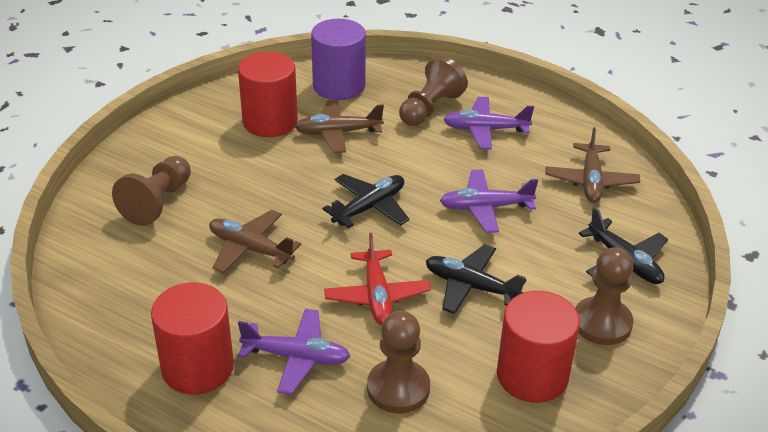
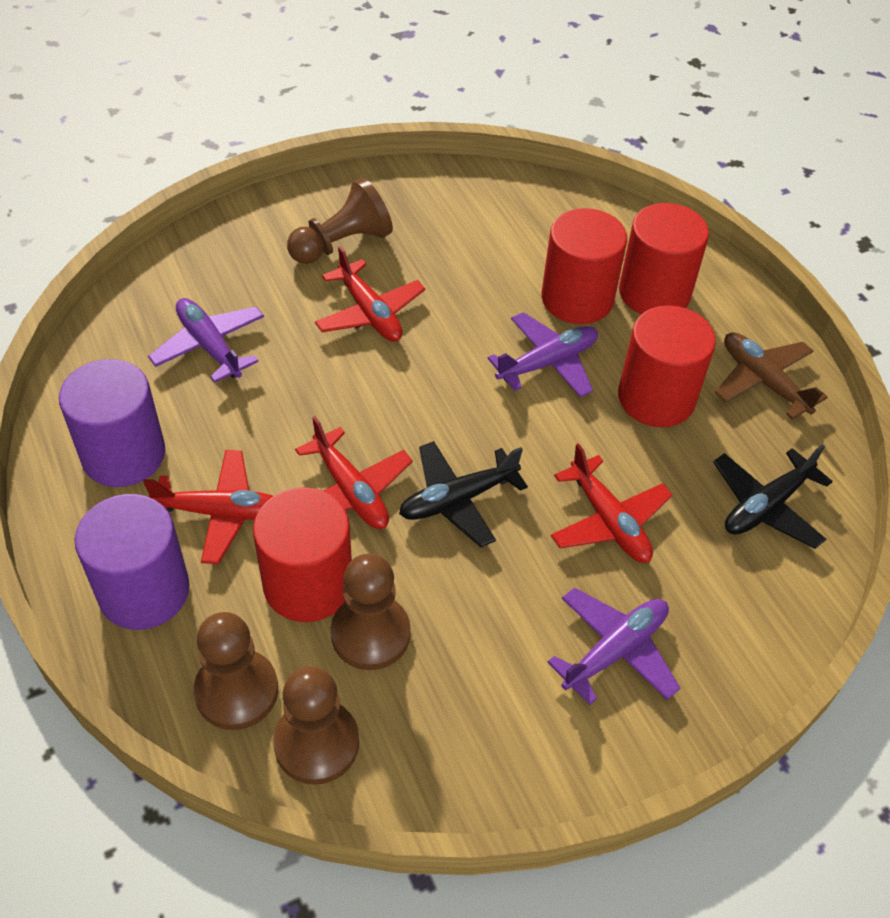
black plane: [322,174,410,228] [426,244,527,314] [579,207,668,284] = 3 -> [399,441,528,547] [713,444,833,549] = 2
brown plane: [209,210,301,273] [295,99,384,153] [546,127,640,203] = 3 -> [715,332,828,419] = 1
purple cylinder: [311,19,366,100] = 1 -> [59,359,165,487] [75,494,190,630] = 2
red cylinder: [151,283,234,394] [238,52,298,137] [497,291,580,403] = 3 -> [253,487,352,622] [542,208,627,324] [618,305,716,427] [619,203,709,314] = 4
red plane: [324,233,431,325] = 1 -> [143,450,273,564] [295,417,413,529] [315,246,425,342] [551,443,673,563] = 4

